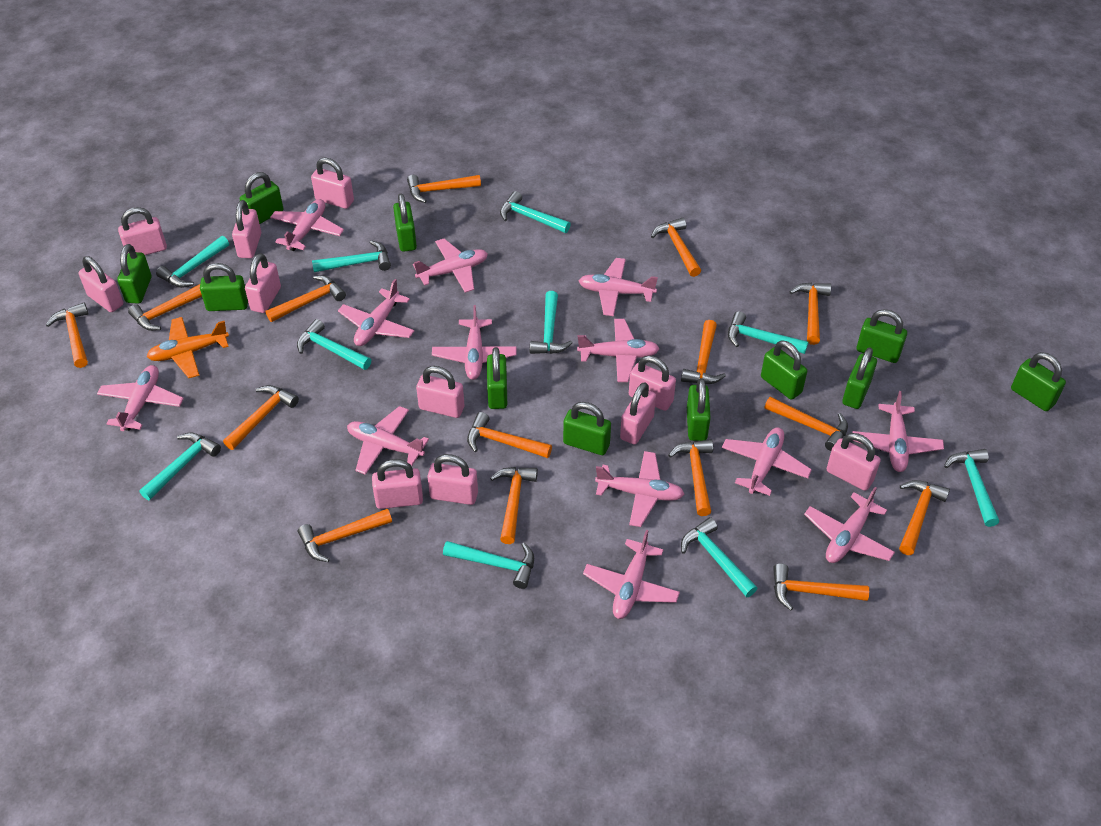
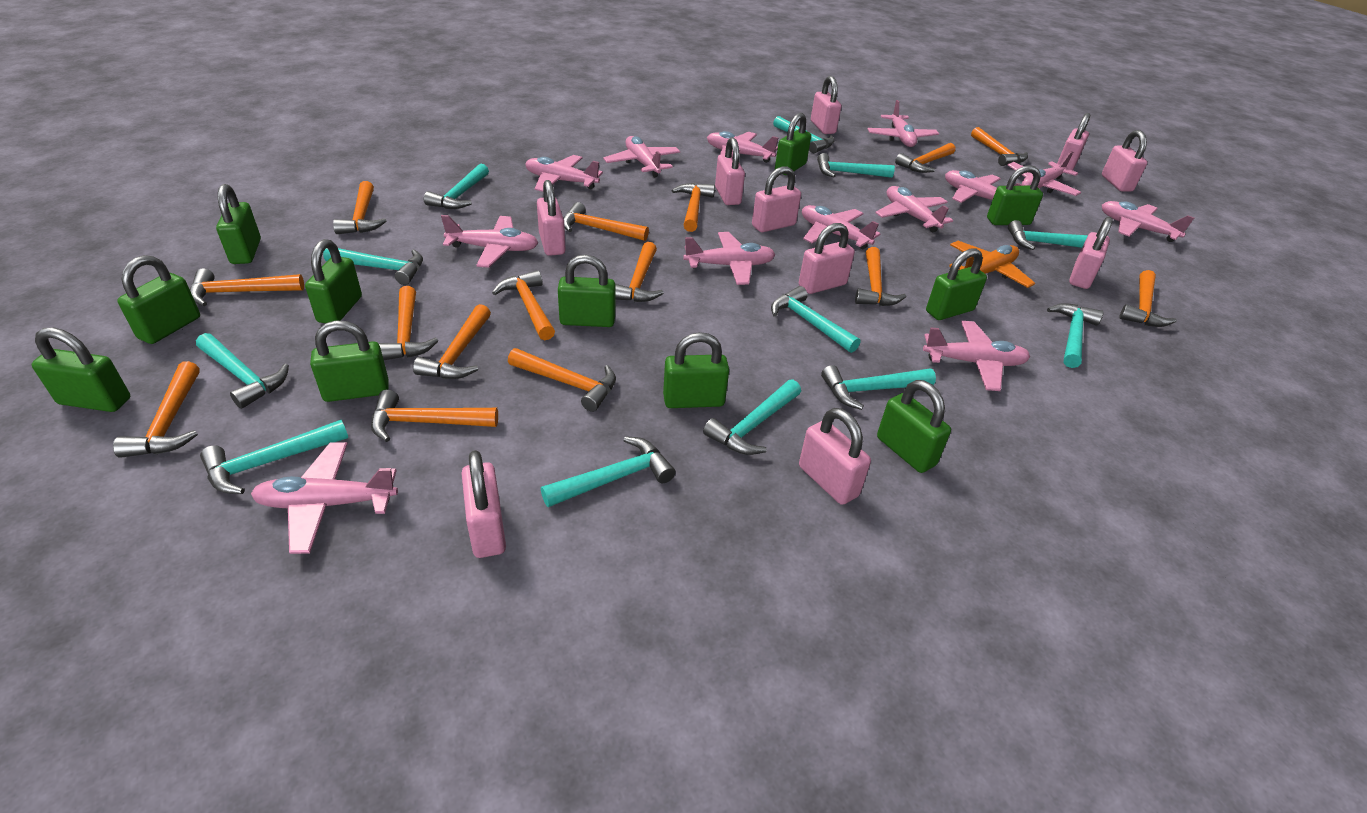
pink padlock: [78,256,123,312] [118,207,167,255] [232,200,261,258] [245,253,281,313] [311,158,354,209] [372,459,423,509] [416,366,464,418] [428,454,478,505] [620,382,656,445] [629,356,676,411] [827,433,881,491] = 11 -> [461,450,506,558] [537,180,566,256] [715,137,745,205] [752,166,801,232] [799,223,855,294] [799,408,871,505] [811,76,841,134] [1057,113,1090,170] [1069,217,1113,289] [1102,130,1147,192] = 10
turquoise hammer: [139,433,221,500] [156,236,229,288] [297,319,371,370] [312,240,391,272] [443,541,534,589] [500,191,571,233] [530,291,572,354] [681,517,758,597] [728,311,808,354] [944,449,999,527] = 10 -> [196,333,289,409] [200,420,348,494] [323,248,423,285] [424,163,489,209] [541,436,676,507] [703,379,801,455] [771,286,861,353] [773,116,834,153] [817,153,895,178] [821,365,936,410] [1008,220,1088,250] [1047,303,1103,368] = 12

